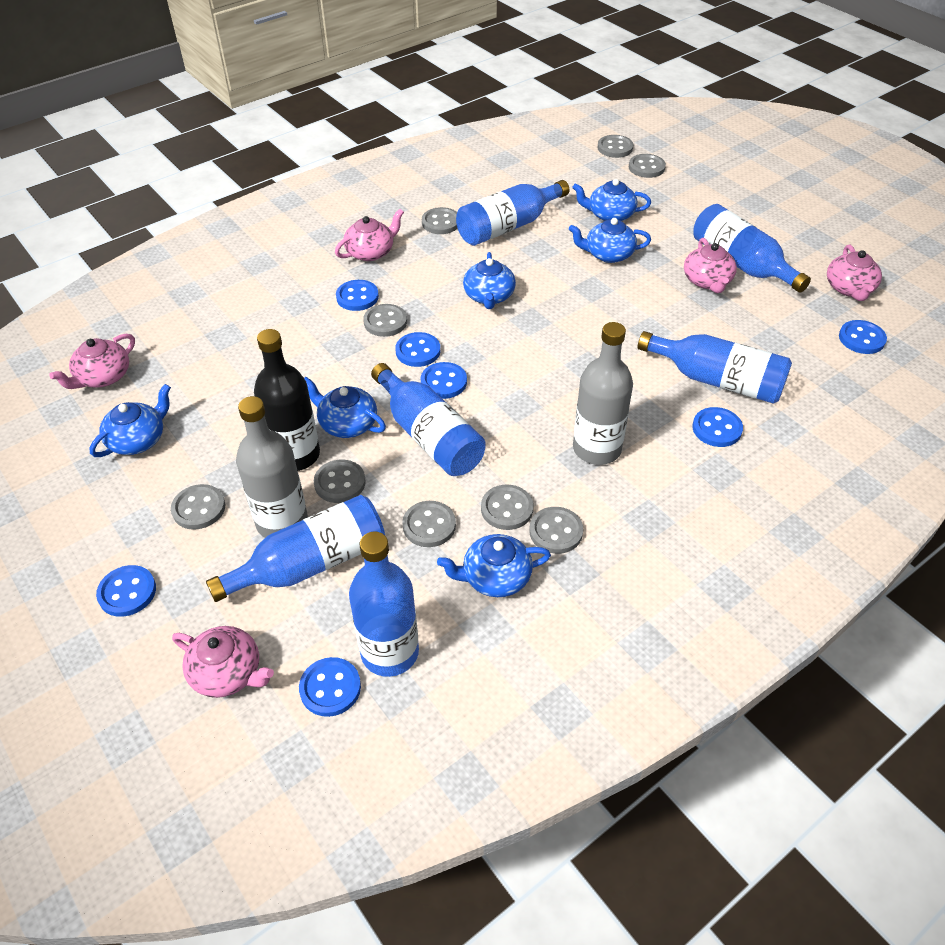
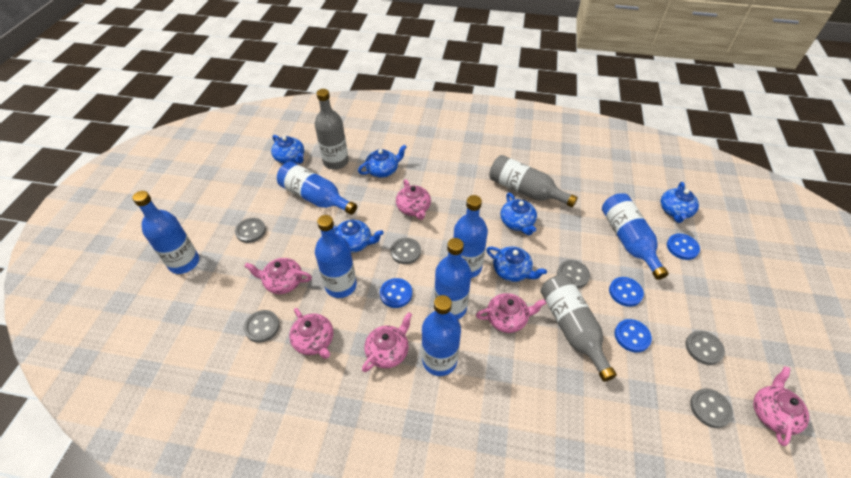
black bottle: [254,329,320,471] = 1 -> none = 0
blue bottle: [206,495,385,602] [349,531,419,677] [371,363,486,476] [456,180,569,246] [638,331,792,404] [693,204,811,293] = 6 -> [132,191,199,274] [277,162,357,215] [315,215,357,298] [422,295,461,376] [434,238,471,319] [453,195,488,278] [602,193,669,280] = 7
blue button: [96,565,156,617] [299,657,361,717] [336,280,379,311] [395,332,440,367] [421,362,467,399] [692,407,743,447] [839,320,887,354] = 7 -> [380,278,412,308] [609,277,644,307] [615,319,652,353] [667,234,700,260] = 4
grey bottle: [236,396,308,538] [573,322,633,465] = 2 -> [315,89,349,170] [489,155,578,207] [540,274,617,382] = 3
grey button: [171,484,225,530] [314,460,366,503] [363,304,407,337] [402,501,456,547] [422,207,458,234] [481,485,533,530] [529,507,583,554] [597,135,634,158] [629,154,666,178] = 9 -> [235,218,266,243] [244,310,280,343] [391,238,421,264] [557,260,590,288] [686,331,725,365] [690,388,733,428] = 6
pink teapot: [49,334,135,389] [172,626,274,698] [335,209,404,261] [684,238,737,293] [827,245,882,301] = 5 -> [244,258,312,294] [289,308,333,359] [362,312,412,372] [396,179,431,220] [476,293,546,333] [753,366,809,446] = 6

